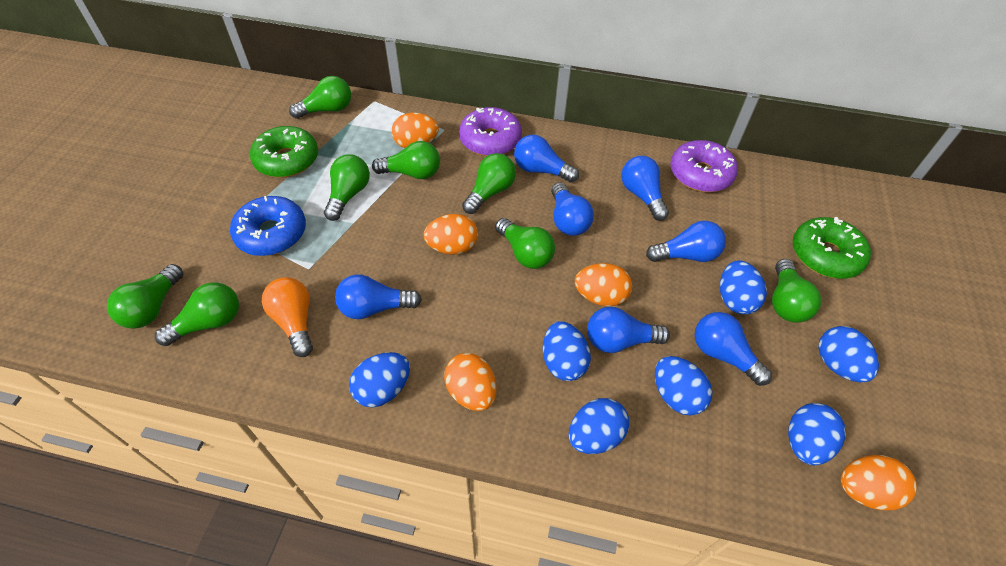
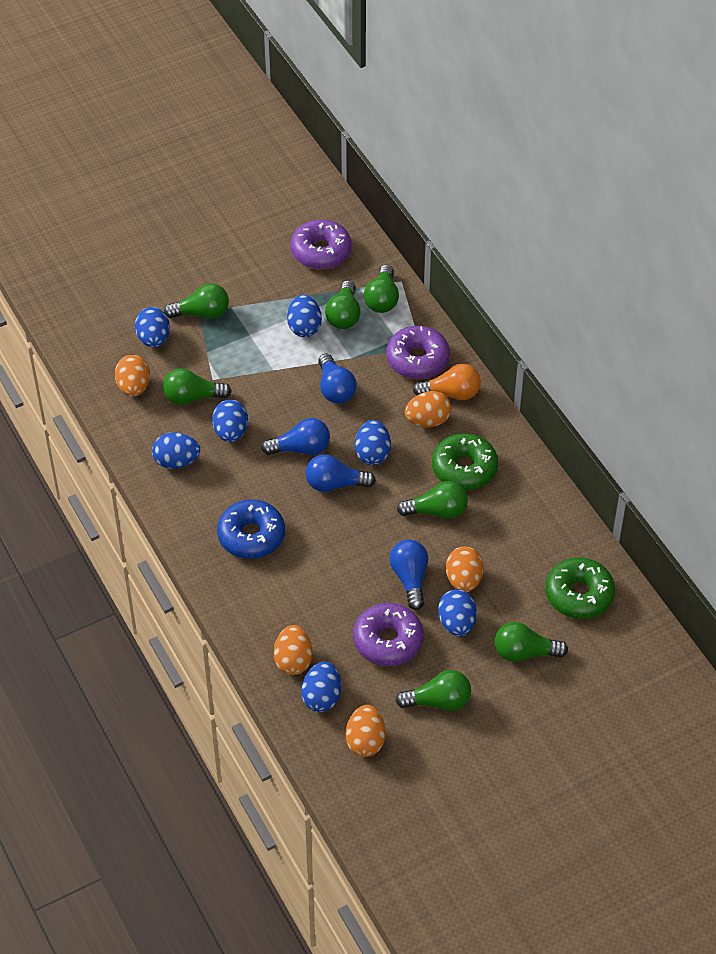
blue light bulb: [335,274,422,319] [514,135,579,183] [551,182,594,236] [587,307,670,353] [621,156,669,221] [646,221,726,262] [695,312,772,386] = 7 -> [261,418,330,455] [305,454,376,492] [318,353,356,403] [390,540,428,610] = 4
green light bulb: [107,264,183,329] [155,282,239,346] [289,76,351,119] [324,154,370,221] [372,141,440,179] [462,153,516,214] [495,218,555,269] [772,259,821,323] = 8 -> [163,368,232,405] [164,283,229,319] [325,280,361,329] [364,265,399,313] [396,670,471,711] [397,481,468,519] [494,622,568,662] = 7
purple donut: [459,107,522,156] [670,140,738,192] = 2 -> [290,219,352,269] [353,603,423,666] [386,326,450,379] = 3

